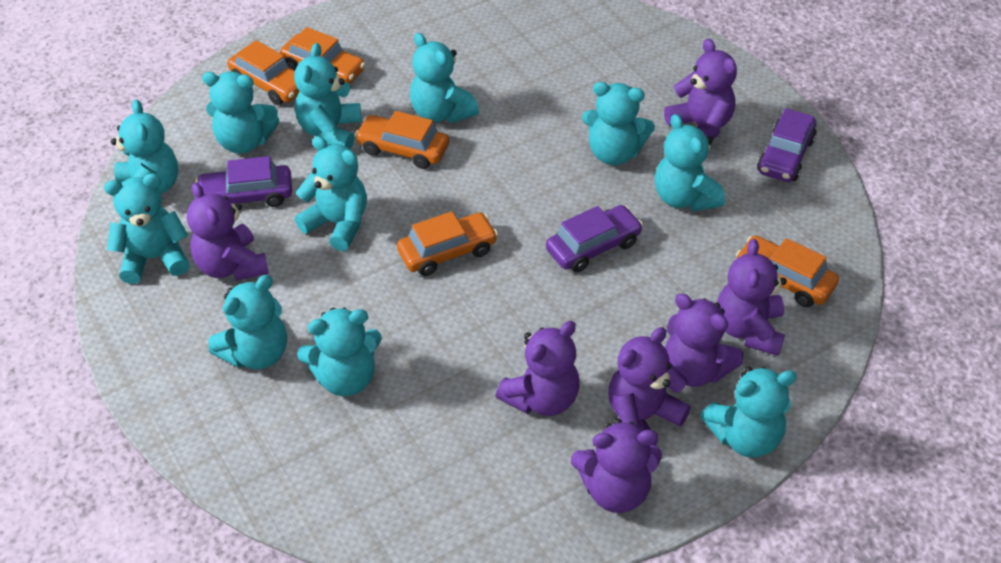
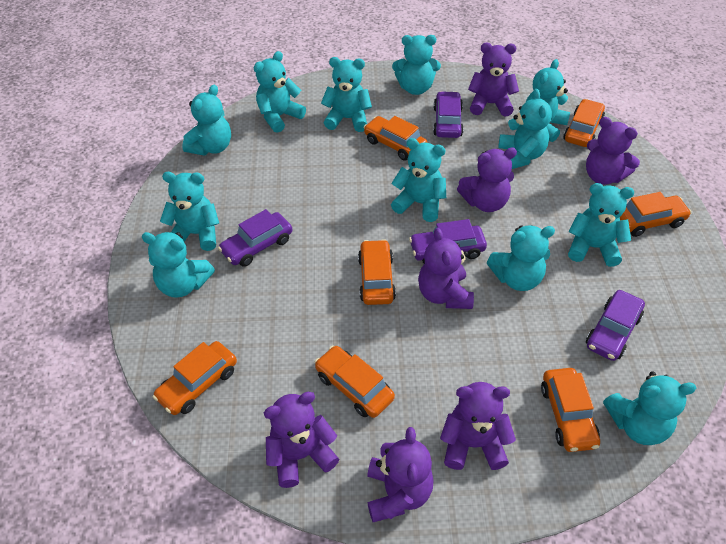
orange car: [228,40,300,105] [280,27,365,84] [355,111,449,169] [397,211,498,276] [736,235,839,307] = 5 -> [153,341,237,415] [315,345,395,418] [358,239,396,305] [364,116,428,161] [541,368,600,452] [563,99,605,147] [620,192,692,237] = 7
purple car: [195,156,292,207] [546,205,643,272] [757,108,817,182] = 3 -> [218,209,292,267] [409,219,487,264] [433,91,464,138] [586,290,645,361] = 4
turquoise teddy bear: [104,173,189,284] [111,99,178,194] [202,72,279,154] [208,275,287,369] [294,43,361,149] [295,136,367,251] [297,307,382,396] [410,33,479,123] [582,82,655,165] [655,114,725,211] [700,366,797,458] = 11 -> [142,232,215,298] [160,172,219,251] [182,85,231,156] [254,51,306,133] [321,57,372,132] [391,138,446,222] [392,35,441,95] [487,225,555,291] [498,89,552,169] [526,59,570,142] [568,183,634,267] [603,371,696,445] = 12

